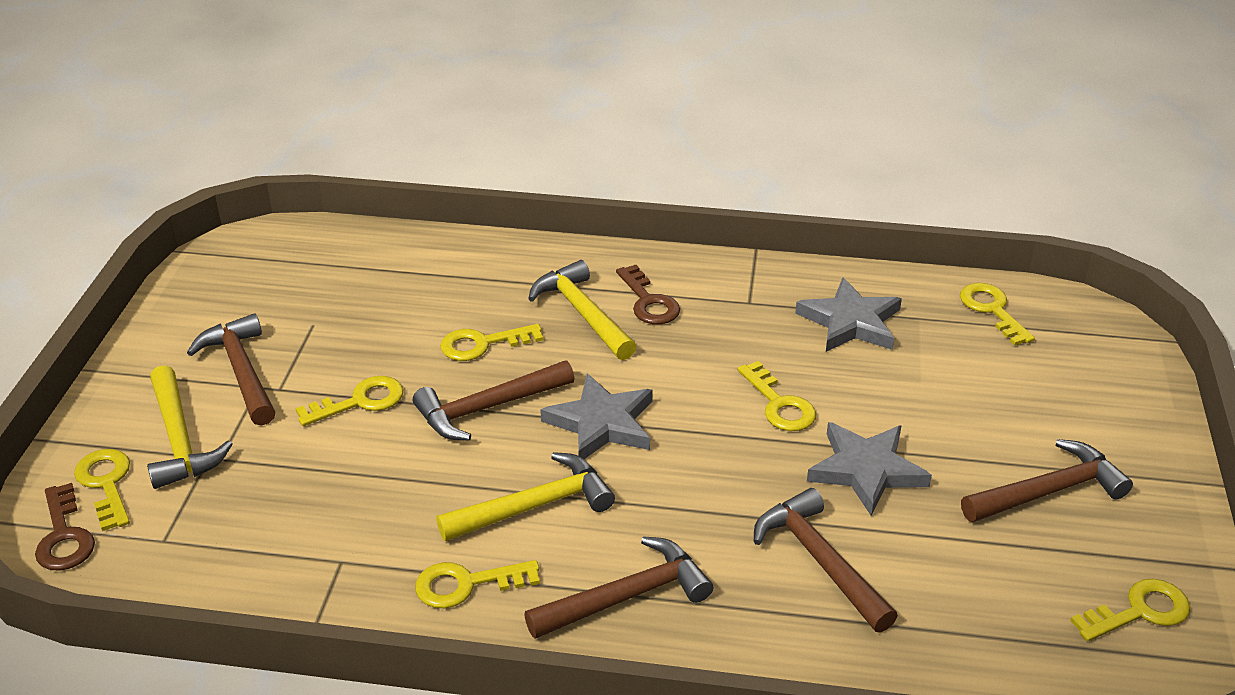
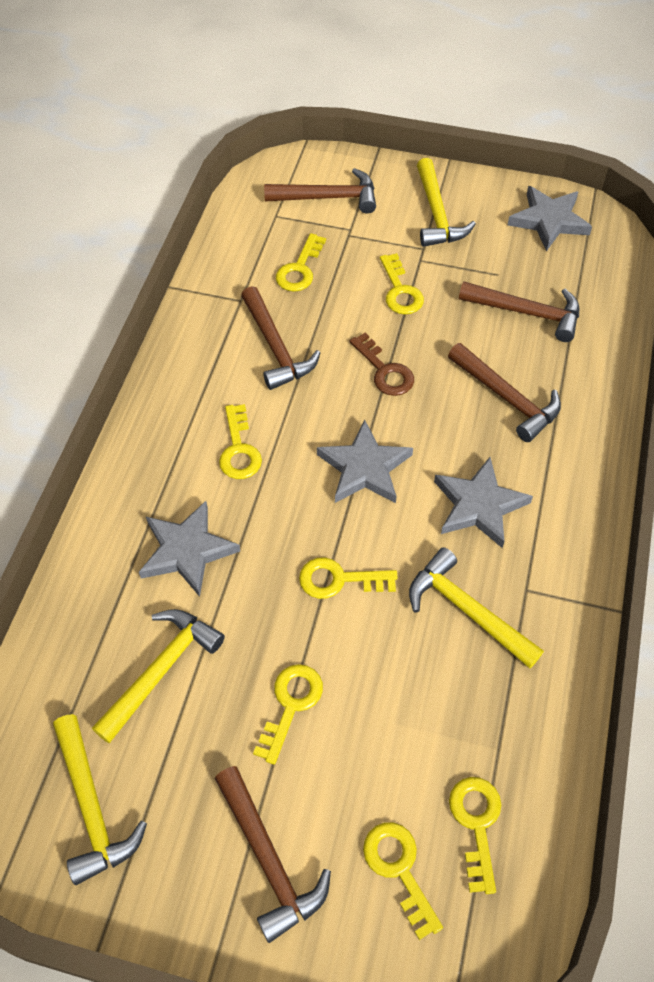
brown key: [35,483,95,571] [616,265,680,324] = 2 -> [350,332,414,396] = 1
grey star: [540,374,653,459] [795,277,902,352] [807,422,932,516] = 3 -> [139,501,240,597] [317,419,413,503] [434,457,533,548] [508,186,592,252] = 4
yellow hammer: [147,365,233,489] [436,452,615,541] [528,260,637,360] = 3 -> [53,714,147,885] [92,609,225,743] [409,547,544,669] [417,158,476,247] = 4

